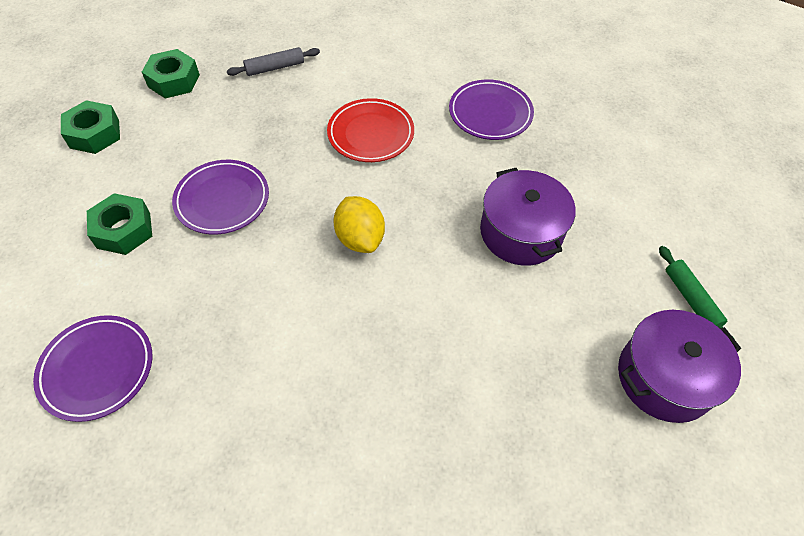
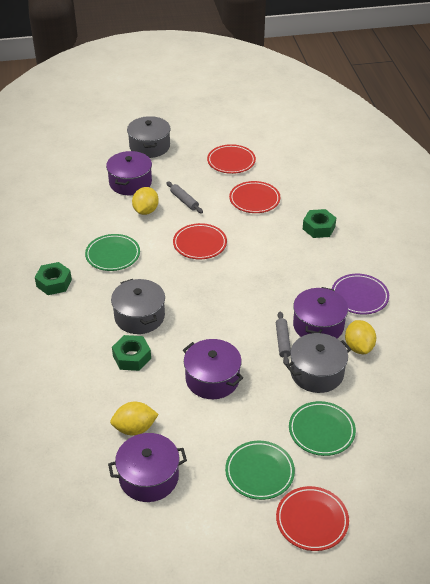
green plate: none = 0 -> [85,234,140,271] [225,441,295,500] [289,401,356,456] = 3
green rolling pin: [659,246,734,338] = 1 -> none = 0
grey pot: none = 0 -> [111,279,165,334] [127,116,170,158] [286,333,351,393] = 3
grey rolling pin: [227,47,320,76] = 1 -> [166,182,203,213] [276,311,291,365] = 2
purple plate: [33,315,152,422] [172,160,269,234] [449,79,534,140] = 3 -> [332,274,389,314] = 1
purple pot: [480,168,576,266] [618,310,741,423] = 2 -> [106,151,152,195] [108,433,187,502] [183,339,243,399] [293,287,348,338] = 4
red plate: [327,98,414,162] = 1 -> [173,223,227,259] [207,144,256,174] [229,181,280,213] [276,486,349,551] = 4
yellow lemon: [334,196,385,253] = 1 -> [110,402,159,436] [132,187,159,215] [345,320,376,354] = 3

